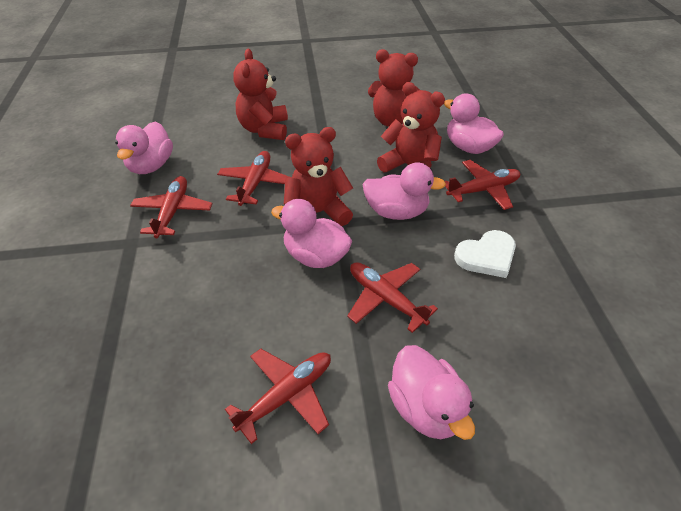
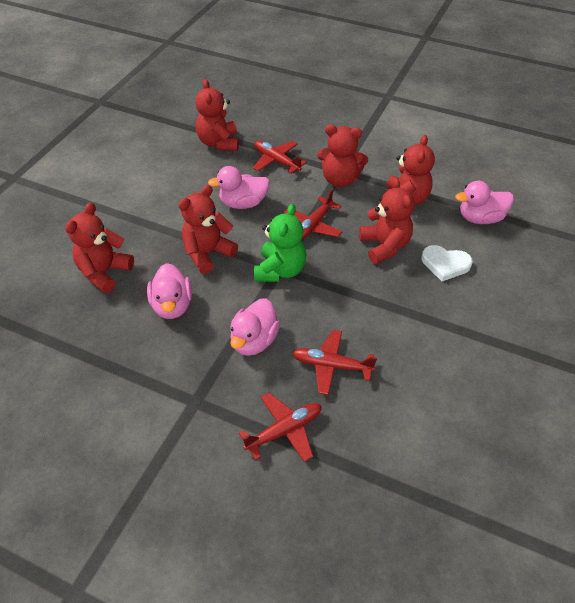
green teddy bear: none = 0 -> [254,204,306,282] = 1
pink duck: [115,121,173,174] [271,199,352,268] [363,162,446,220] [388,345,475,440] [444,94,504,154] = 5 -> [147,263,192,319] [208,166,270,209] [230,298,280,356] [455,181,514,224] = 4
red plane: [130,176,212,238] [217,151,291,206] [225,349,331,444] [347,262,438,333] [445,160,520,210] = 5 -> [239,393,322,462] [253,141,307,174] [284,189,342,241] [292,330,377,395] = 4
red teddy bear: [233,49,288,140] [284,127,353,226] [368,49,420,127] [377,82,445,172] = 4 -> [65,203,134,293] [178,185,238,274] [195,79,239,151] [317,125,368,187] [359,177,414,264] [386,135,435,206] = 6

